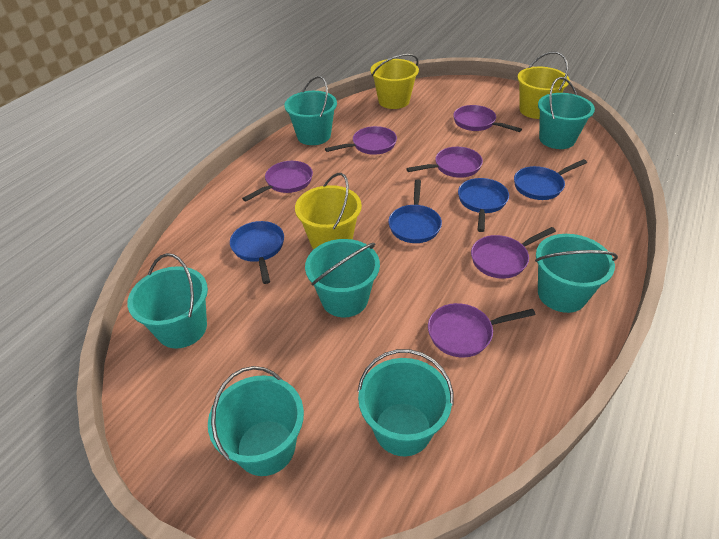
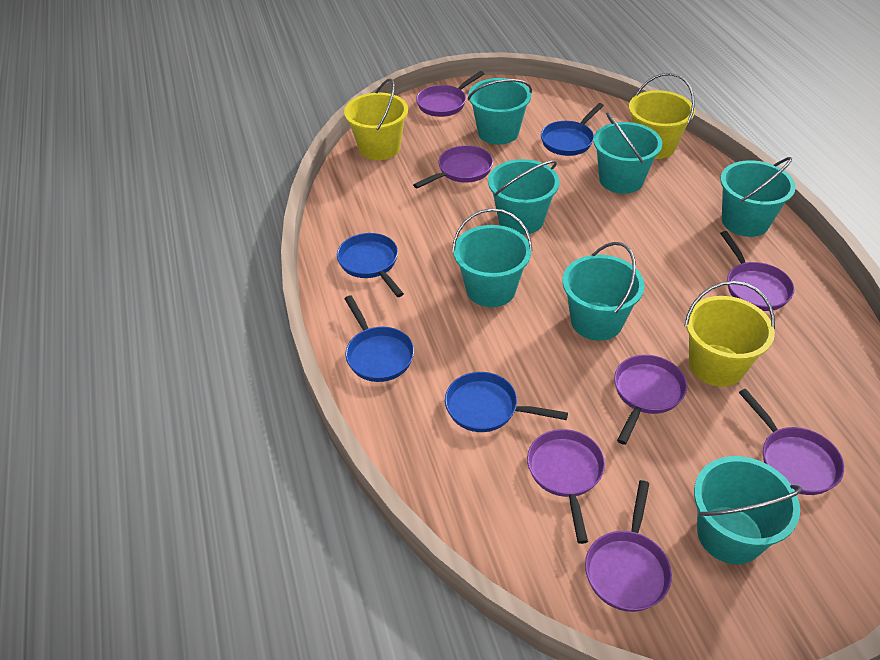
purple pan: [242,161,313,202] [325,126,397,155] [406,147,483,178] [428,303,535,358] [453,105,522,132] [471,227,556,279] = 6 -> [413,145,493,188] [416,71,484,117] [527,429,605,544] [585,480,672,612] [614,355,687,445] [720,231,794,311] [739,389,844,495] = 7

